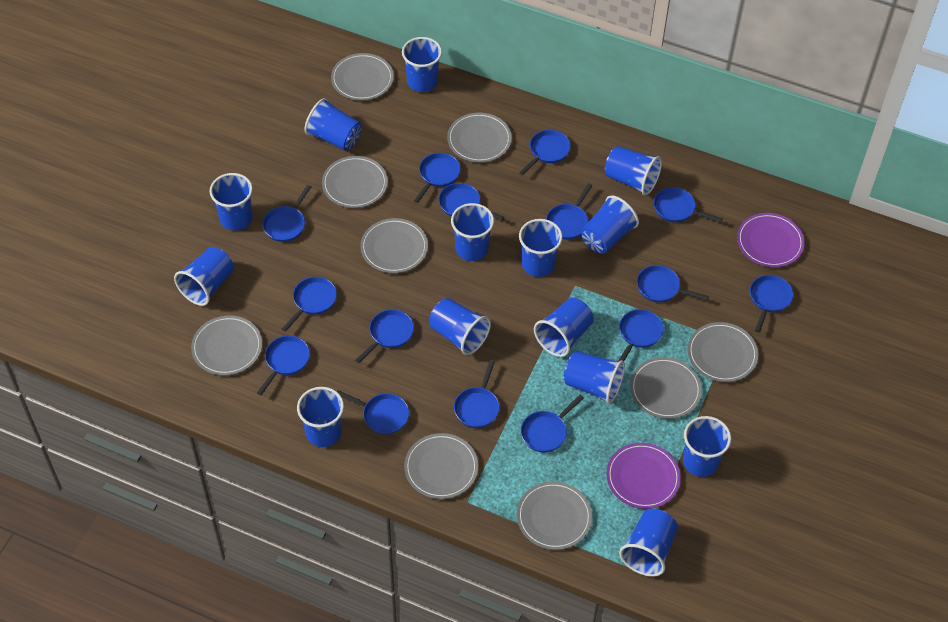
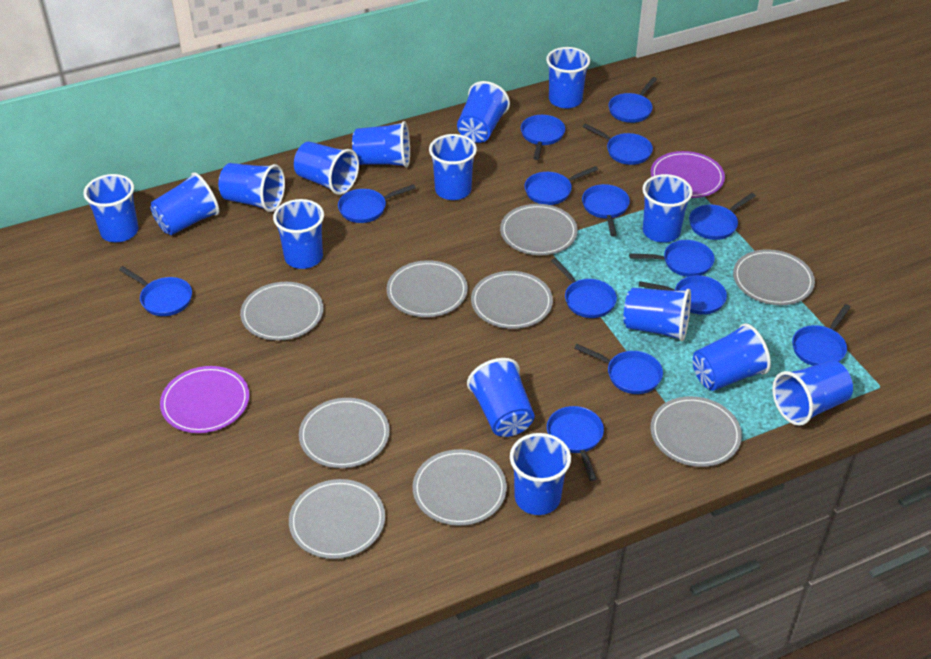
blue cup: [174,247,234,306] [210,173,253,230] [297,387,344,447] [305,98,361,151] [402,37,442,92] [429,298,491,355] [451,203,494,261] [519,219,563,277] [534,298,594,357] [564,351,625,404] [581,195,639,254] [605,146,662,196] [619,509,678,577] [683,416,731,477] = 14 -> [83,174,138,242] [150,172,219,235] [218,163,285,212] [273,199,324,269] [294,142,359,195] [352,121,410,168] [429,134,477,200] [457,81,510,143] [467,358,535,437] [510,433,571,515] [546,47,590,109] [623,288,691,342] [642,174,693,243] [692,323,771,391] [772,360,853,426] = 15
blue pan: [257,336,310,395] [262,185,311,242] [282,277,337,332] [337,390,409,434] [355,309,414,363] [414,153,461,203] [439,183,504,221] [454,360,500,428] [519,130,571,175] [521,395,584,452] [546,183,593,240] [618,309,664,361] [637,265,709,302] [654,187,723,222] [750,275,793,333] = 15 -> [119,266,192,316] [338,184,416,223] [521,115,565,160] [524,166,598,205] [547,406,604,481] [551,258,617,318] [574,344,663,394] [582,184,630,236] [583,123,653,165] [609,77,657,123] [629,240,715,277] [639,275,727,315] [689,193,756,240] [792,304,851,366] = 14

